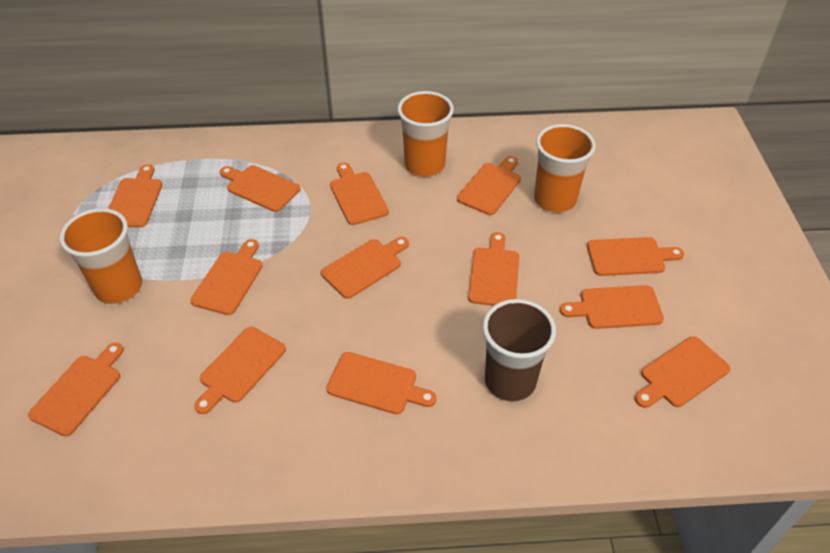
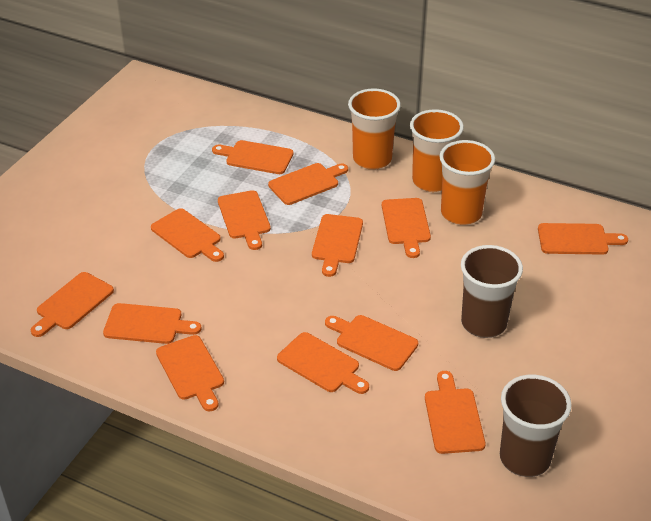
brown cup: [483,299,556,402] = 1 -> [461,245,523,338] [500,375,572,477] = 2

